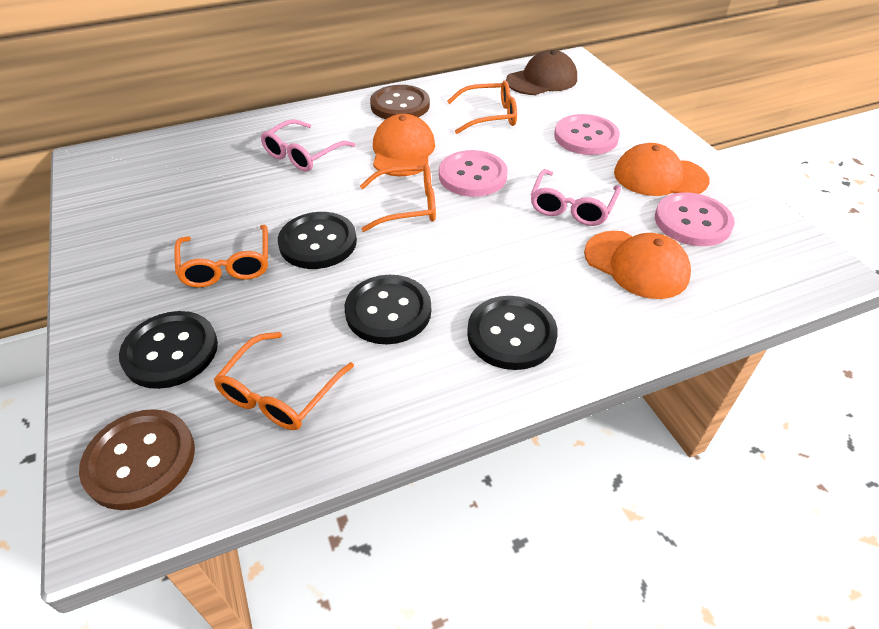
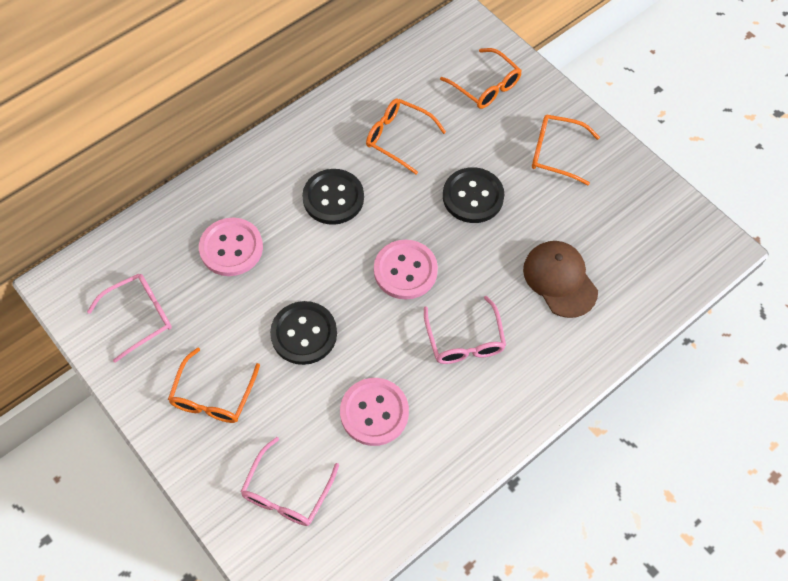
black button: [119,311,218,389] [278,212,357,269] [345,275,431,344] [467,296,558,370] = 4 -> [270,301,337,365] [302,169,364,225] [443,167,504,223] = 3
brown button: [79,409,195,510] [370,85,430,119] = 2 -> none = 0
orange cap: [373,114,435,176] [584,231,691,299] [614,143,709,196] = 3 -> none = 0
pink glasses: [261,119,356,172] [530,169,621,226] = 2 -> [87,274,172,363] [241,437,339,526] [424,296,506,364] = 3

